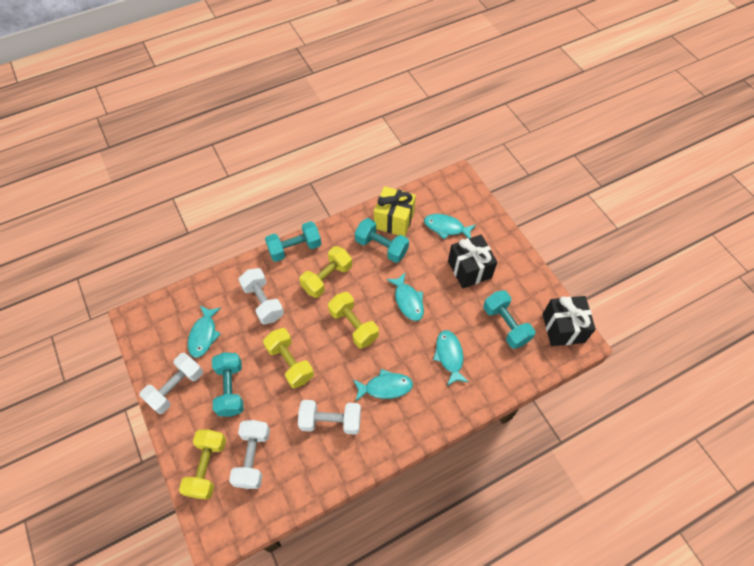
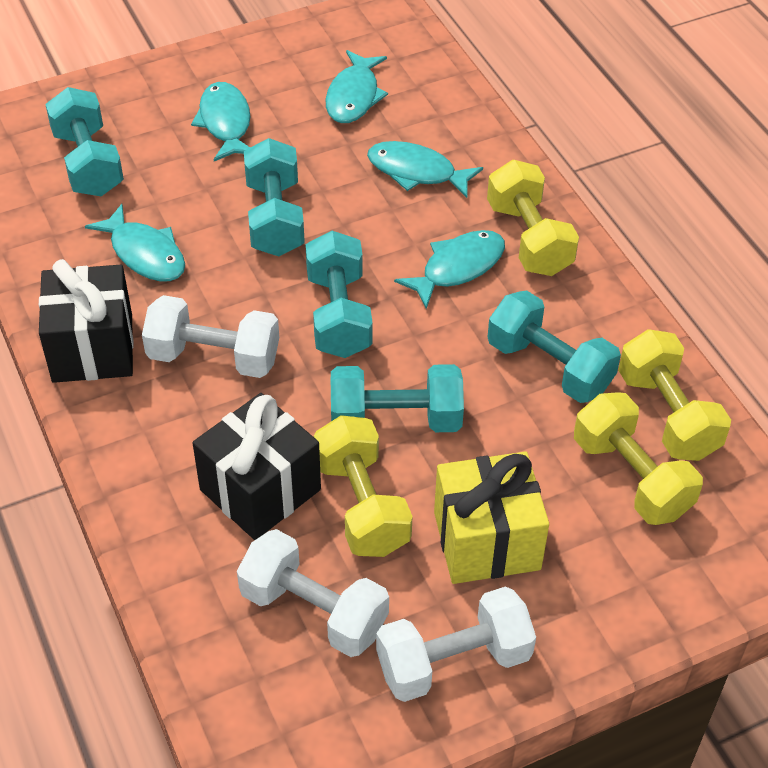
turquoise dumbbell: [212,352,244,416] [265,221,321,262] [355,218,409,263] [483,290,535,349] = 4 -> [45,87,124,196] [244,138,305,256] [306,231,373,358] [331,364,464,432] [487,291,621,403] = 5
white dumbbell: [139,353,203,414] [229,420,270,489] [238,268,284,325] [298,400,361,435] = 4 -> [142,295,279,378] [237,529,389,657] [376,586,536,702] = 3

